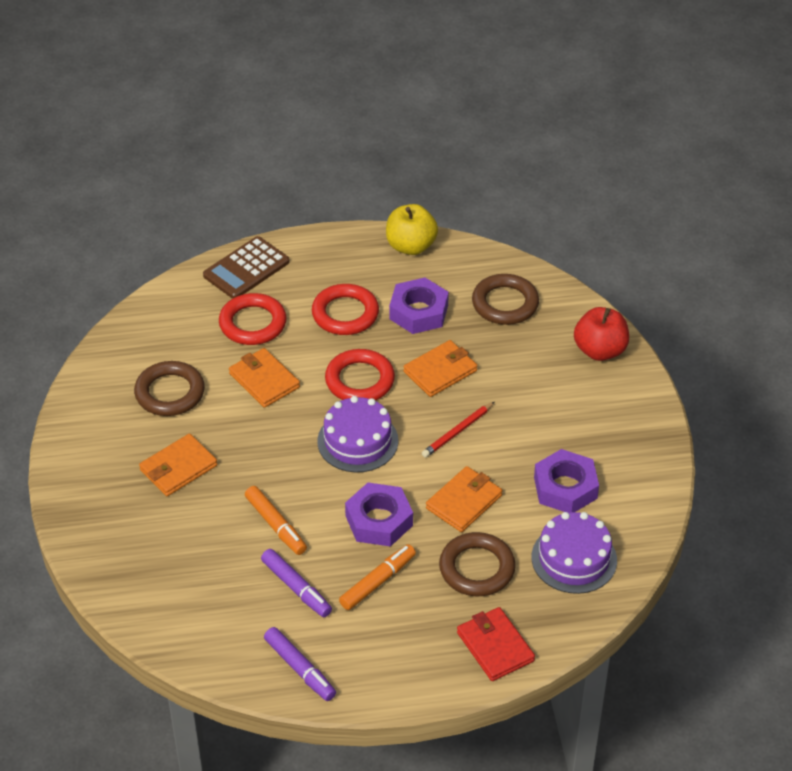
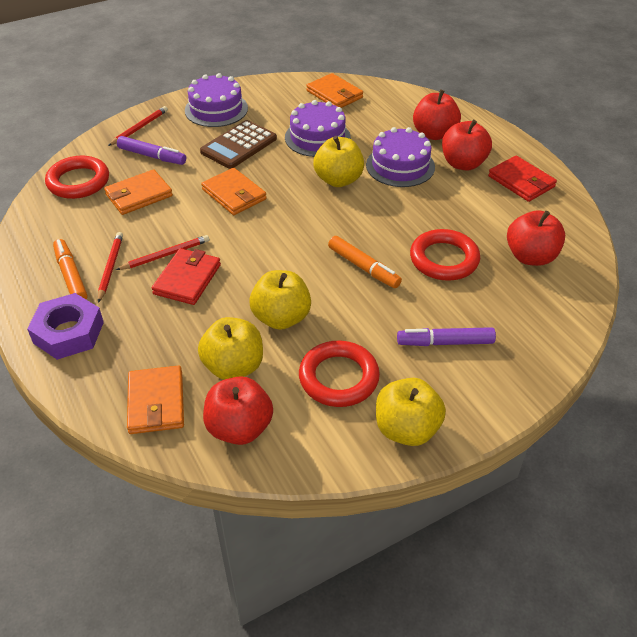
brown ring: [134,361,205,416] [439,532,516,596] [472,274,539,325] = 3 -> none = 0
purple cake: [317,396,398,472] [531,512,617,594] = 2 -> [185,73,248,127] [285,100,351,157] [366,127,435,187] = 3
purple nut: [345,482,413,547] [389,278,449,334] [534,449,599,513] = 3 -> [27,293,104,360] = 1
red apple: [574,307,629,361] = 1 -> [203,376,273,445] [413,90,461,140] [442,120,492,171] [507,210,565,266] = 4
red pencil: [422,402,494,457] = 1 -> [98,232,123,303] [108,106,168,146] [116,235,209,270] = 3
red wallet: [457,607,535,681] = 1 -> [152,248,221,305] [488,156,557,202] = 2
yellow apple: [386,204,438,255] = 1 -> [198,317,263,380] [249,270,311,330] [313,136,364,187] [376,378,446,446] = 4

